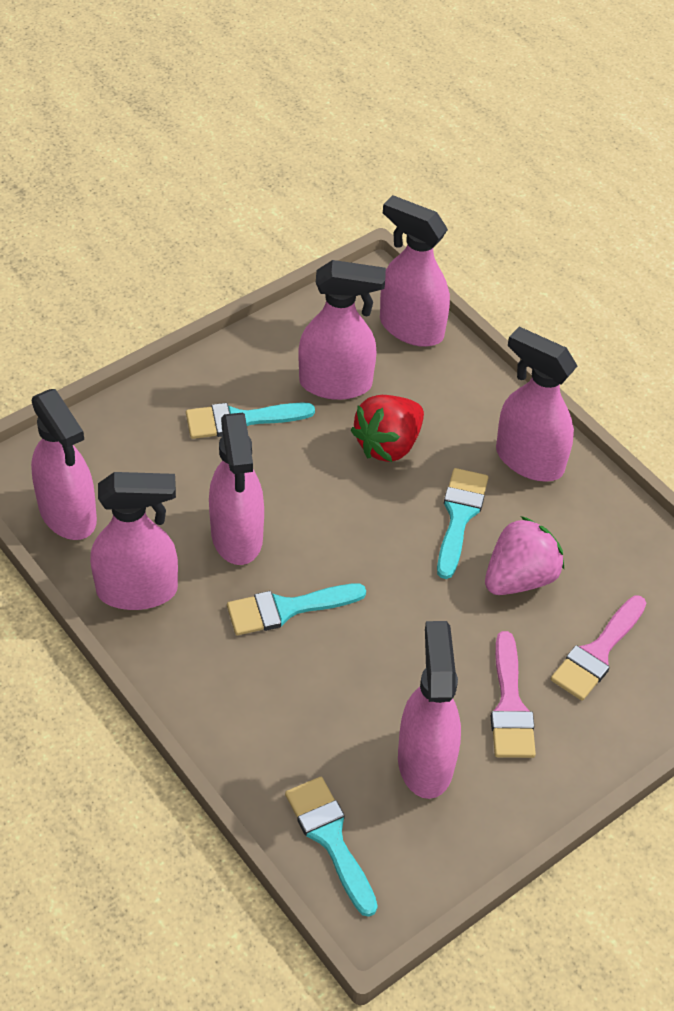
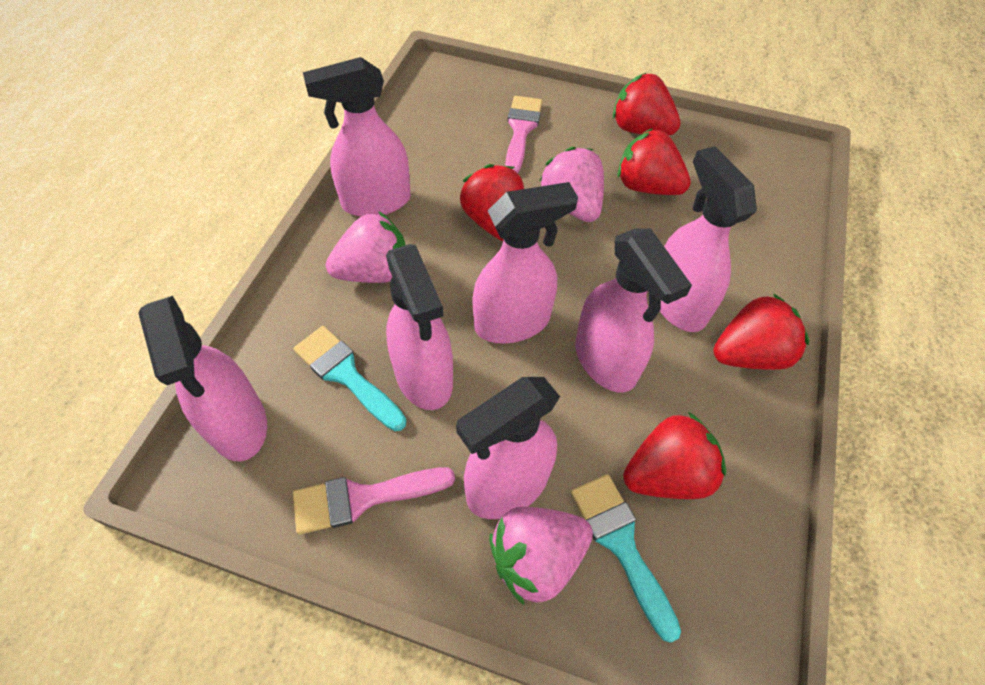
pink strawberry: [485,516,564,595] = 1 -> [326,212,405,283] [489,507,593,605] [540,147,604,222] = 3
red strawberry: [351,395,424,462] = 1 -> [460,164,524,241] [613,73,681,135] [618,128,691,195] [623,412,726,499] [713,293,809,370] = 5
turquoise brush: [186,402,315,439] [227,584,366,635] [285,777,378,917] [437,468,488,579] = 4 -> [293,326,406,431] [571,474,681,643] = 2

